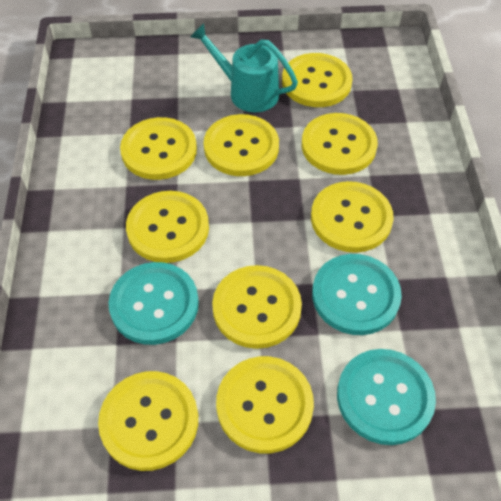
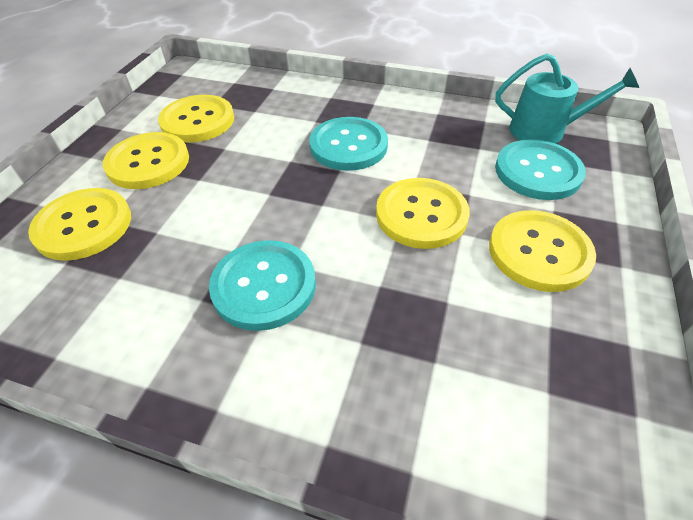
yellow button: [98,371,198,471] [120,117,197,180] [126,191,209,263] [203,114,279,176] [212,265,302,349] [216,356,314,453] [282,53,353,107] [302,113,378,175] [311,181,394,253] = 9 -> [28,188,131,261] [103,132,189,189] [158,95,234,143] [376,178,470,249] [489,210,596,292] = 5

